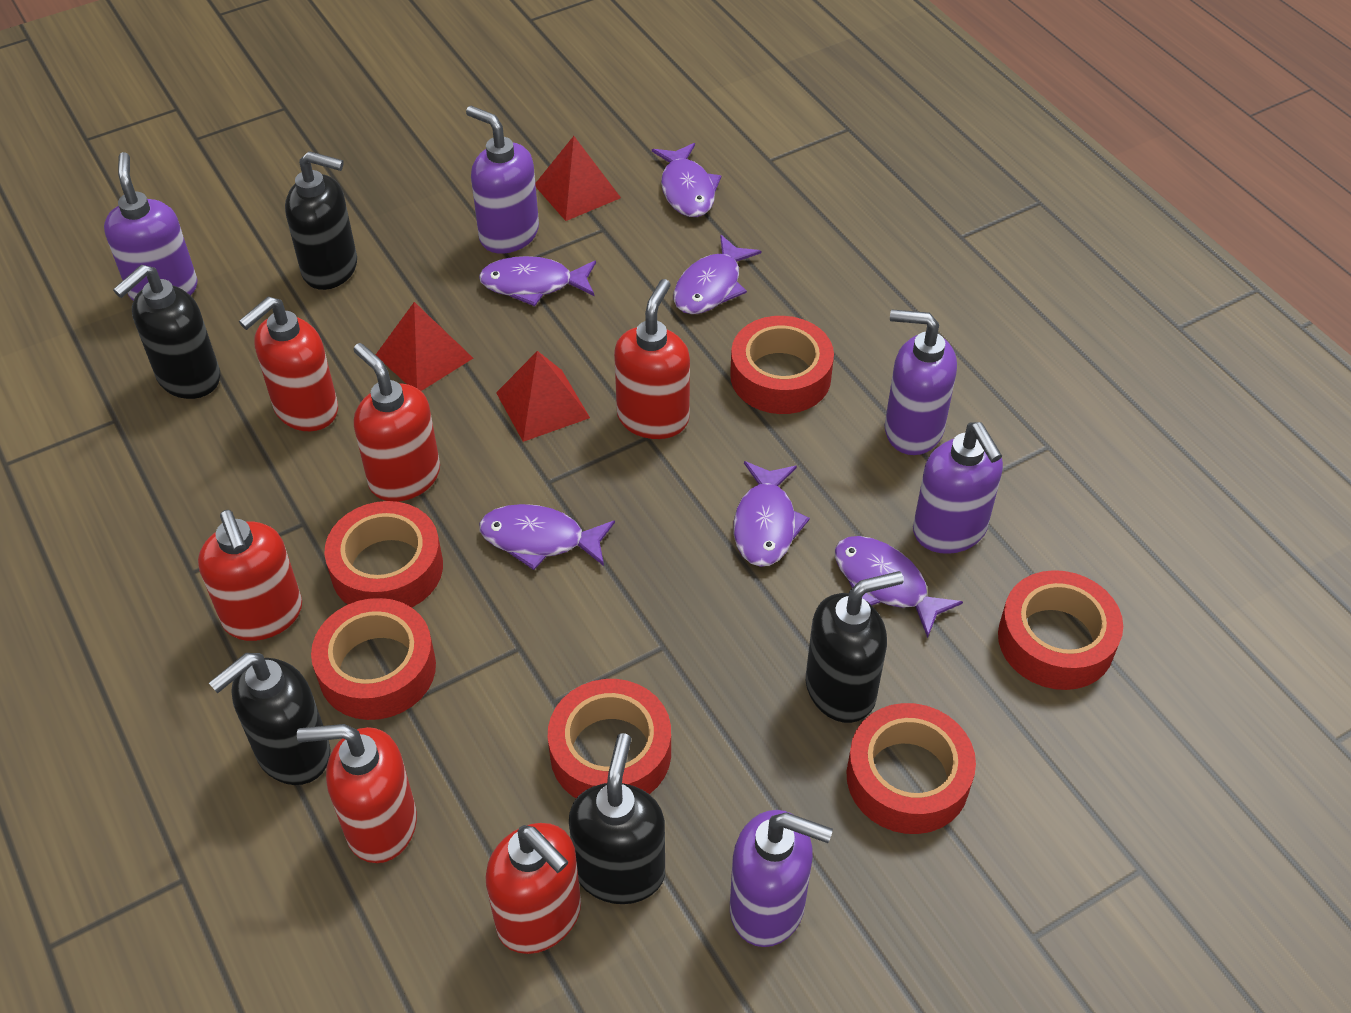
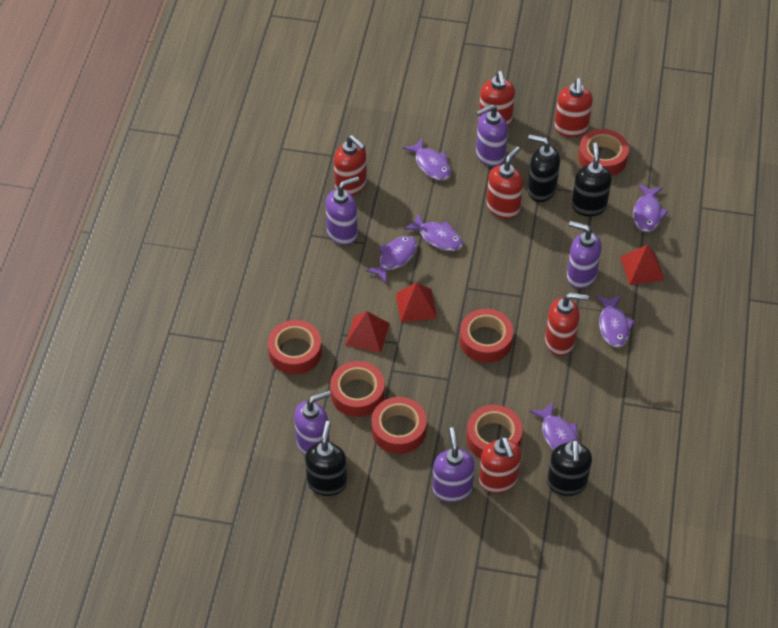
black soap dispenser: [113,265,220,399] [209,653,330,785] [285,151,357,290] [569,733,665,904] [806,571,904,723] = 5 -> [305,421,347,496] [527,134,560,202] [547,439,592,496] [572,143,612,217] = 4

